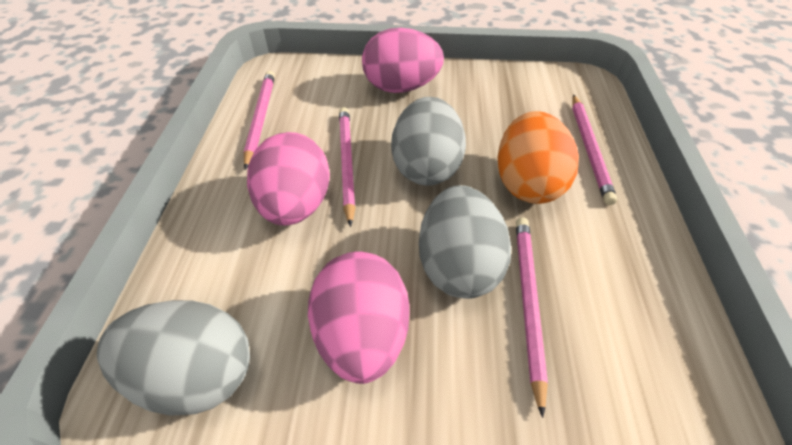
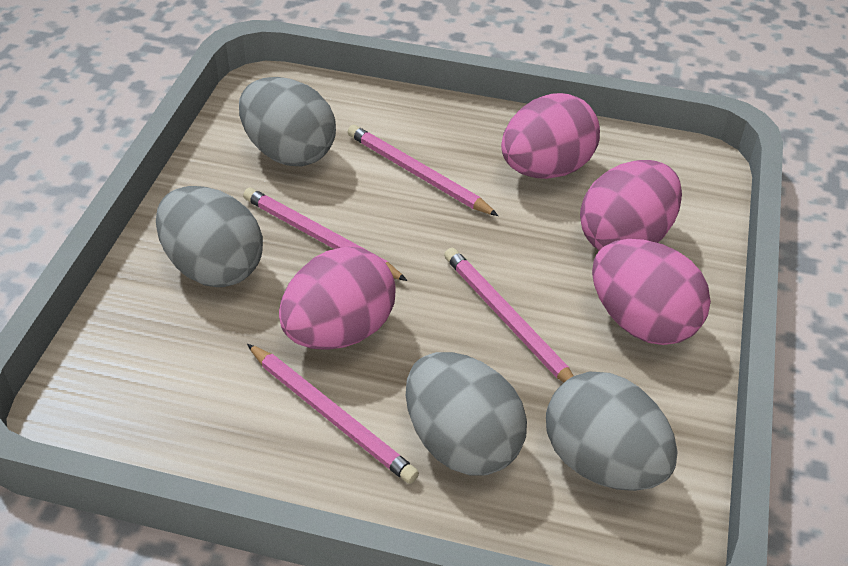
grey egg: [97,300,250,416] [391,97,466,186] [419,185,511,299] = 3 -> [156,186,263,287] [239,77,336,166] [406,352,527,476] [546,372,678,491] = 4
orange egg: [497,111,579,204] = 1 -> none = 0
pink egg: [247,132,330,226] [308,252,410,384] [362,28,444,93] = 3 -> [279,247,396,350] [501,93,600,179] [580,160,682,251] [592,239,711,345] = 4

